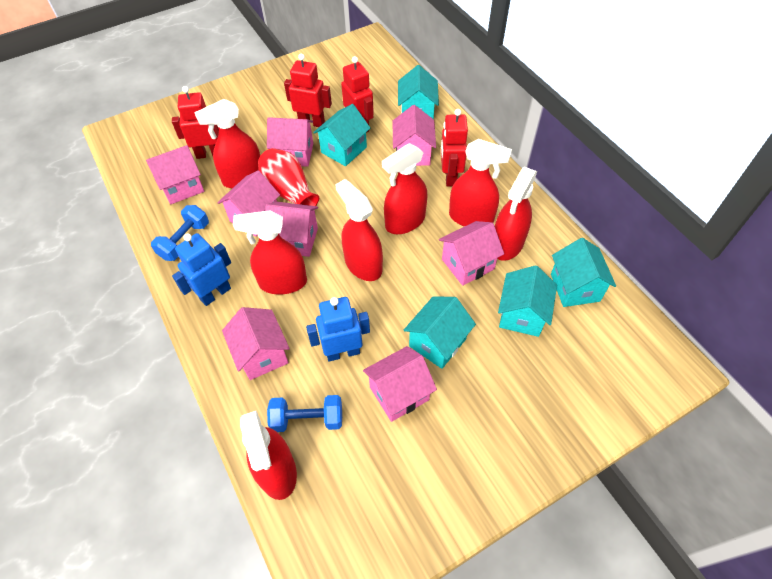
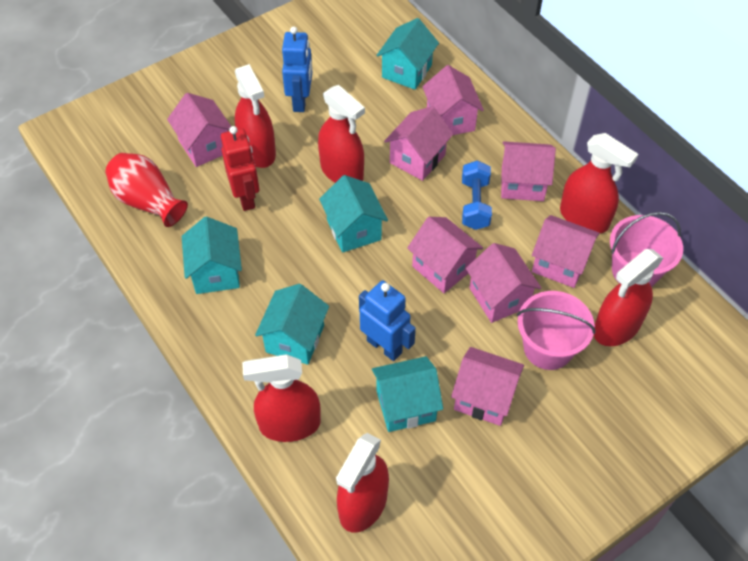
blue dumbbell: [151,205,209,261] [267,395,342,432] = 2 -> [462,160,492,230] = 1
pink bucket: none = 0 -> [517,291,596,370] [610,212,683,287] = 2
red robot: [172,86,219,159] [284,54,332,127] [341,56,374,133] [441,109,468,187] = 4 -> [221,126,259,211] = 1
red spray bottle: [194,99,260,188] [233,210,307,294] [240,411,297,500] [335,179,383,281] [382,143,428,234] [449,139,512,227] [495,167,537,261] = 7 -> [235,64,276,168] [242,354,321,442] [318,85,365,183] [336,433,389,533] [560,133,638,233] [594,249,663,346] = 6

